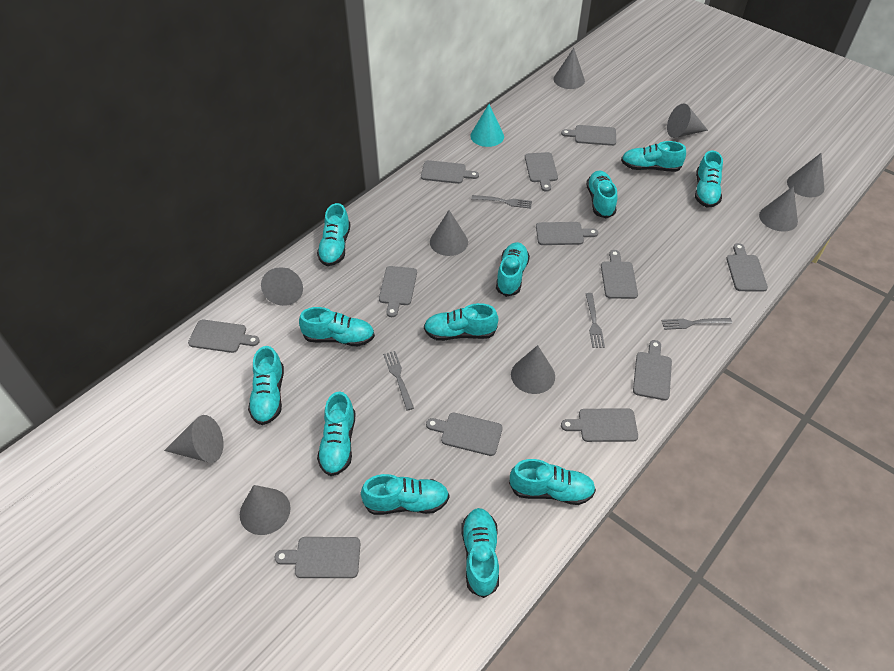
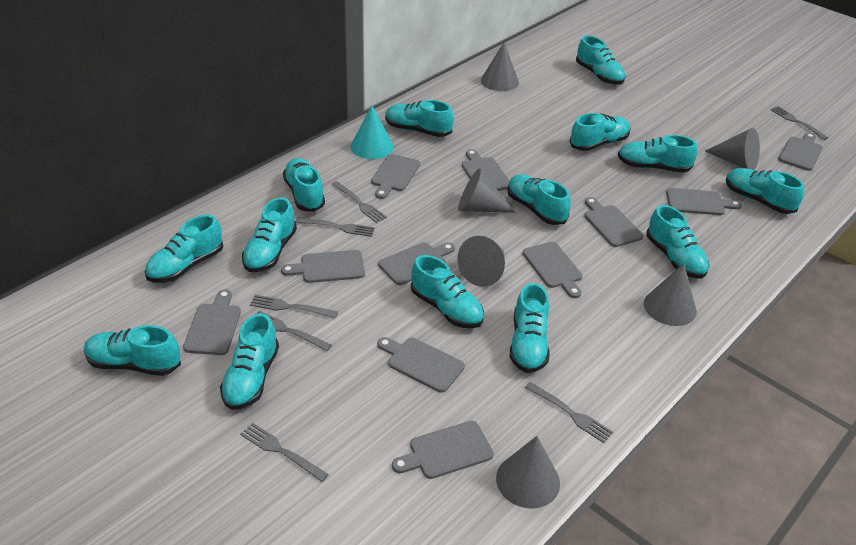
grey cone: [164,415,224,463] [240,485,290,535] [261,268,303,306] [430,210,468,256] [511,345,555,394] [553,48,585,89] [667,104,708,138] [759,186,798,232] [787,153,824,197] = 9 -> [457,236,505,287] [458,168,516,213] [481,43,519,91] [496,436,560,508] [644,263,697,326] [705,128,760,170] = 6
grey cutting board: [188,320,260,353] [275,537,361,578] [379,266,417,317] [421,160,479,184] [426,413,503,456] [525,152,558,192] [536,222,598,245] [561,125,616,146] [561,408,638,442] [601,250,638,299] [633,340,672,400] [726,243,768,292] = 12 -> [183,289,241,355] [281,250,365,283] [371,154,420,199] [377,337,465,393] [378,242,455,285] [392,421,494,479] [462,149,509,191] [522,242,582,298] [584,197,643,247] [666,188,742,215] [778,133,823,171] = 11
grey fork: [383,351,414,411] [471,195,532,209] [586,293,605,348] [661,318,732,330] = 4 -> [240,423,329,482] [250,295,338,318] [256,311,332,351] [295,217,375,237] [331,181,387,223] [525,382,613,443] [770,106,829,140] = 7
turquoise shoe: [248,346,284,425] [299,307,375,346] [317,203,351,266] [317,391,356,476] [361,474,449,515] [424,303,498,341] [461,508,499,598] [496,242,530,297] [509,459,596,505] [586,170,618,218] [621,141,686,172] [695,151,723,208] = 12 -> [84,325,181,376] [145,215,223,283] [220,313,279,410] [242,197,297,272] [283,158,325,212] [385,100,454,137] [411,255,484,328] [507,174,571,225] [509,283,550,373] [569,113,631,151] [576,35,625,85] [618,135,698,173] [646,205,709,279] [726,168,804,214] = 14

